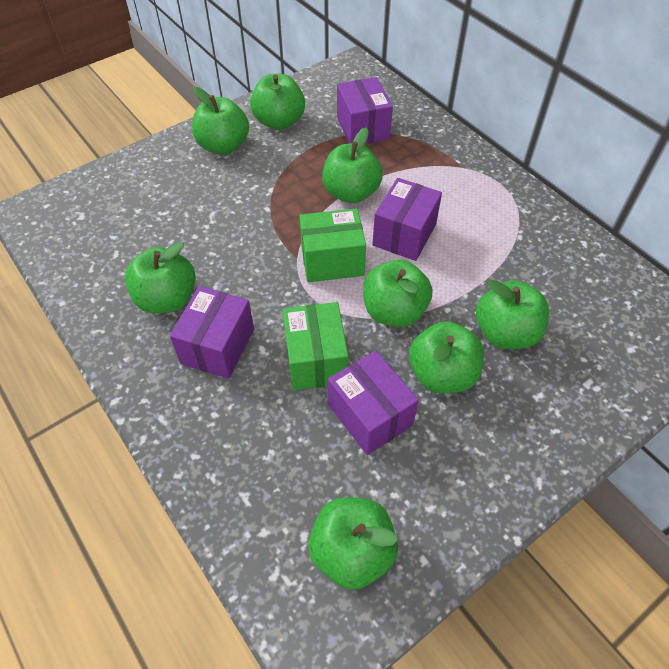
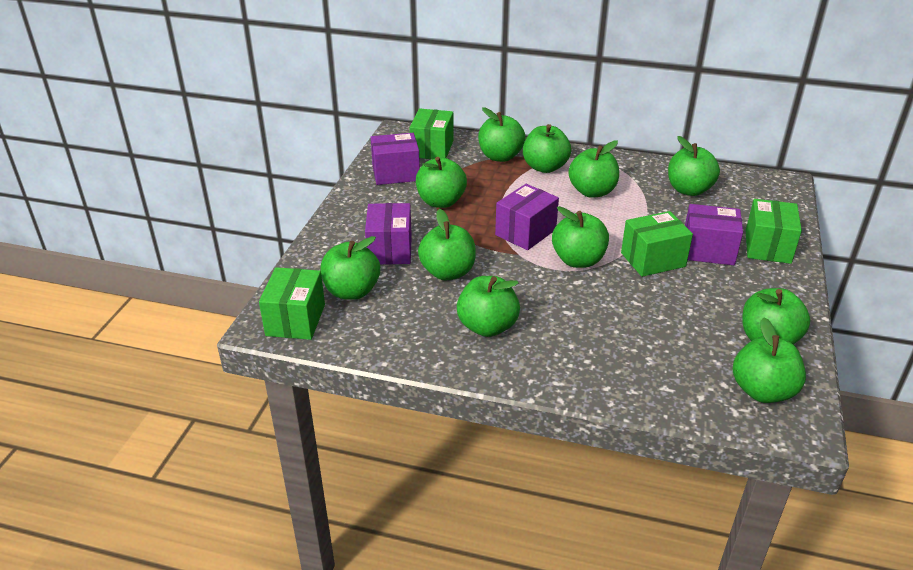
green apple: [125,242,196,314] [192,87,249,155] [250,74,305,130] [308,498,398,590] [322,128,383,203] [363,259,432,327] [409,321,484,393] [476,279,549,349] = 8 -> [321,236,380,300] [416,157,467,208] [418,209,476,280] [457,276,520,337] [478,107,525,162] [523,124,571,173] [552,206,609,268] [569,140,619,198] [668,136,720,196] [733,318,806,403] [743,288,810,344] = 11
green box: [283,302,348,390] [300,208,366,282] = 2 -> [259,267,325,340] [410,109,453,159] [621,211,693,277] [746,199,802,264] = 4

